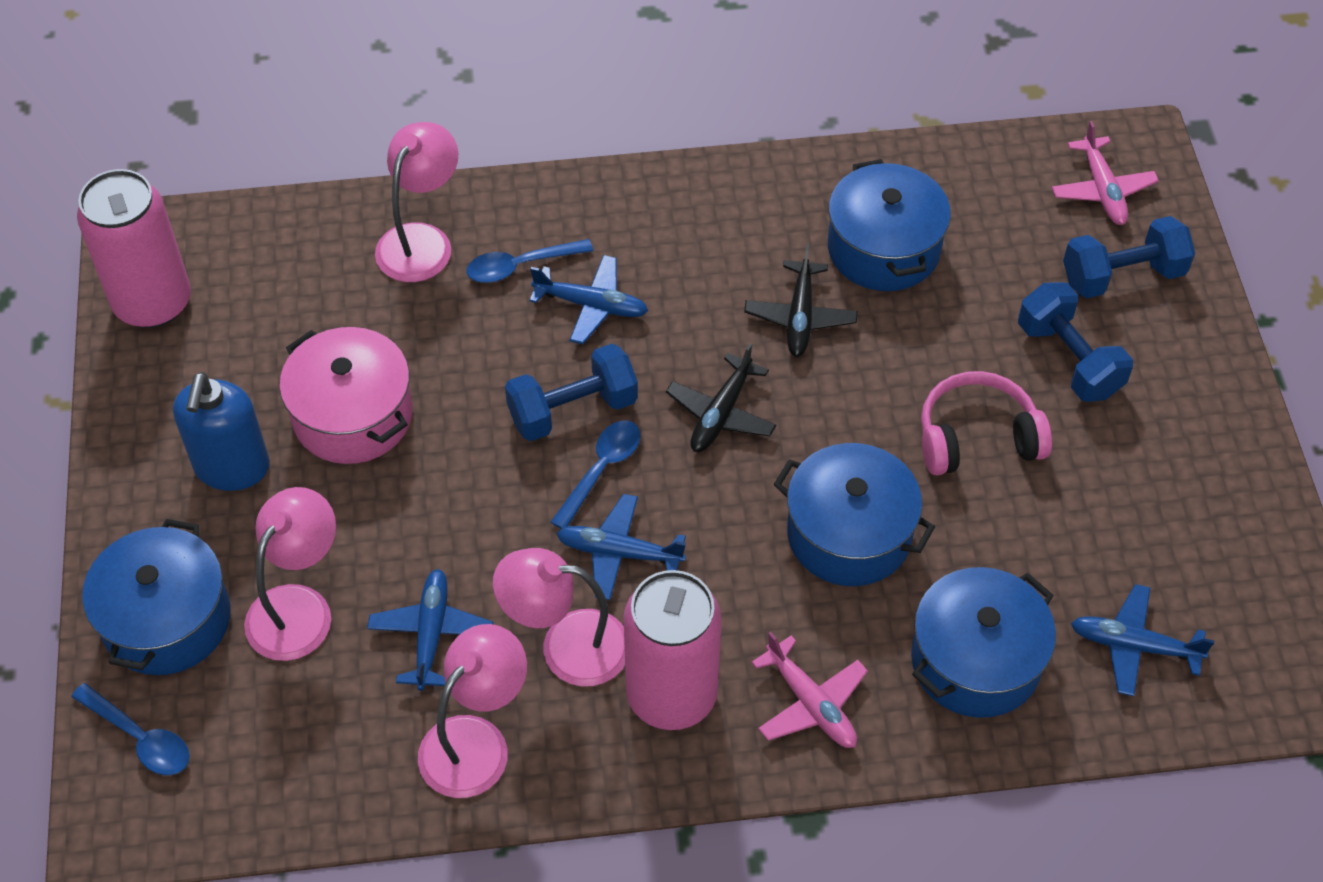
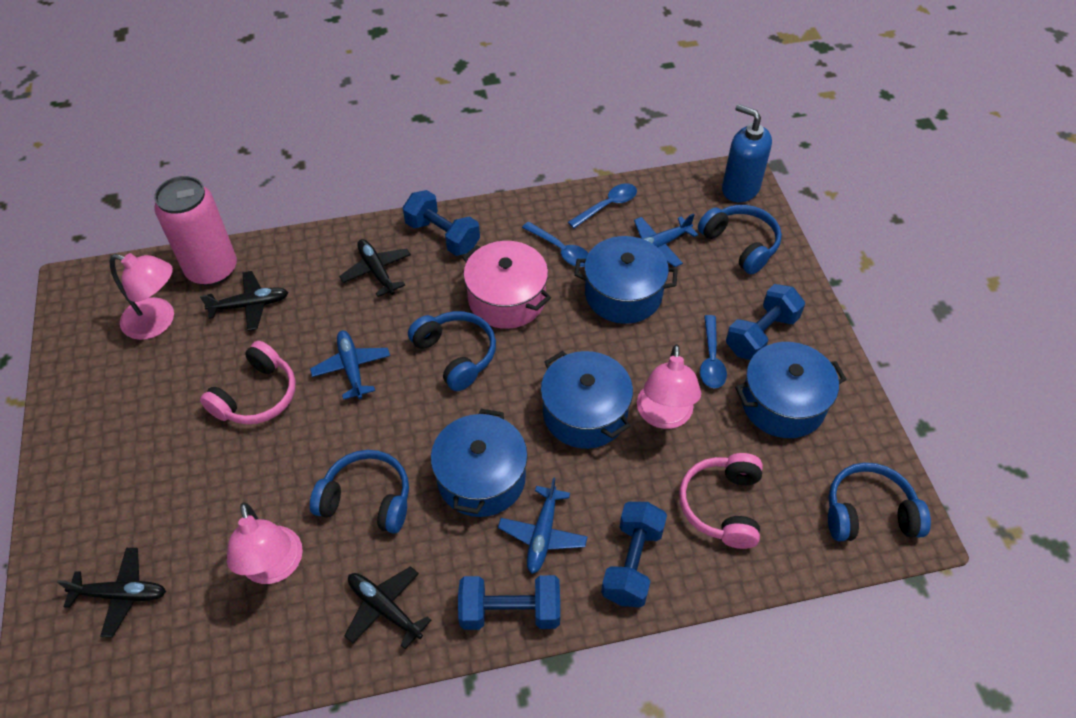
black plane: [666,343,776,452] [744,244,858,357] = 2 -> [57,548,166,637] [200,271,288,331] [339,239,411,297] [345,566,432,649] = 4
blue dumbbell: [505,344,638,441] [1018,282,1133,402] [1063,216,1195,298] = 3 -> [403,190,480,256] [458,575,560,630] [601,502,667,608] [726,284,805,360] = 4
blue headphones: none = 0 -> [310,450,409,534] [408,311,496,391] [698,205,782,274] [828,463,931,541] = 4
blue plane: [367,569,494,691] [529,255,648,344] [556,494,686,600] [1071,584,1214,696] = 4 -> [310,330,390,400] [498,477,588,574] [634,213,698,267] = 3
pink can: [77,169,191,328] [623,570,722,730] = 2 -> [154,176,237,286] = 1
pink headphones: [921,371,1052,475] = 1 -> [200,341,296,424] [679,453,763,549] = 2
pink lamp: [244,487,336,661] [375,122,458,282] [418,624,527,798] [493,548,625,686] = 4 -> [110,253,174,340] [227,502,303,584] [637,344,701,429] = 3
pink plane: [751,632,868,748] [1052,121,1159,225] = 2 -> none = 0

